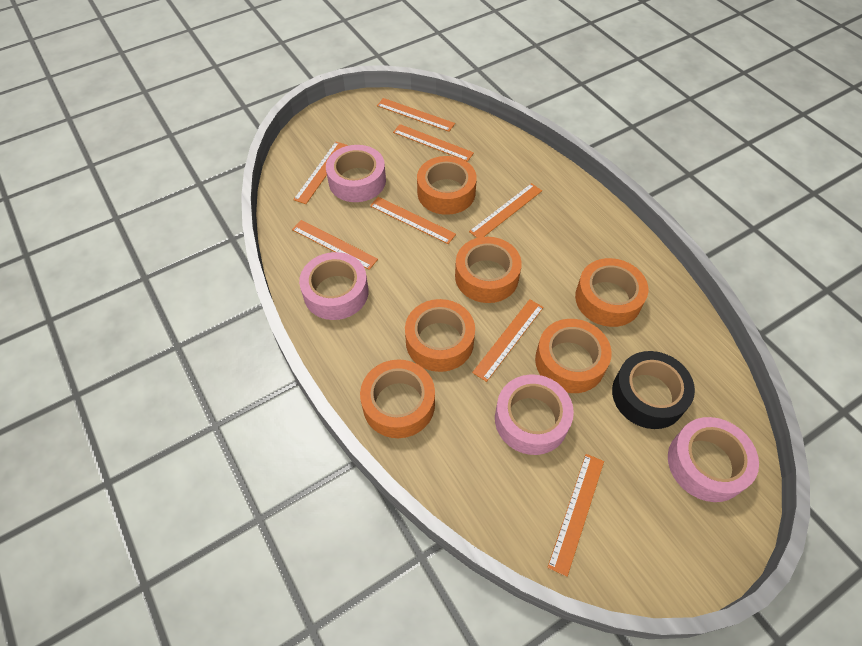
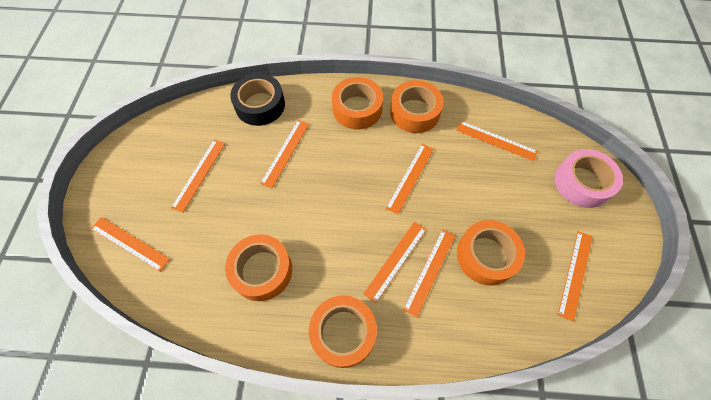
orange tape: [360,359,435,438] [405,299,475,372] [417,156,477,215] [455,237,522,303] [535,319,612,393] [575,258,648,327] = 6 -> [225,234,292,301] [309,295,377,368] [332,77,383,129] [390,80,444,133] [457,220,525,286] = 5
pink tape: [299,252,369,320] [326,145,386,202] [495,375,574,455] [668,417,759,502] = 4 -> [555,149,623,208] = 1

